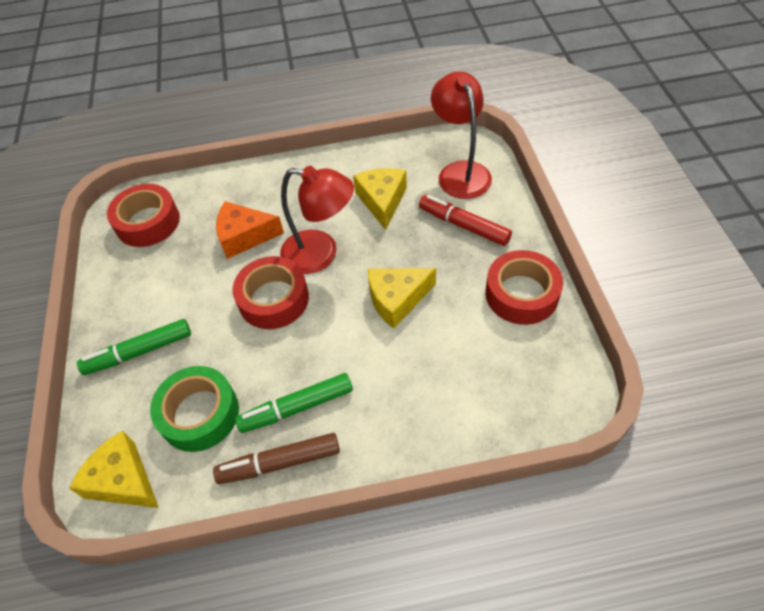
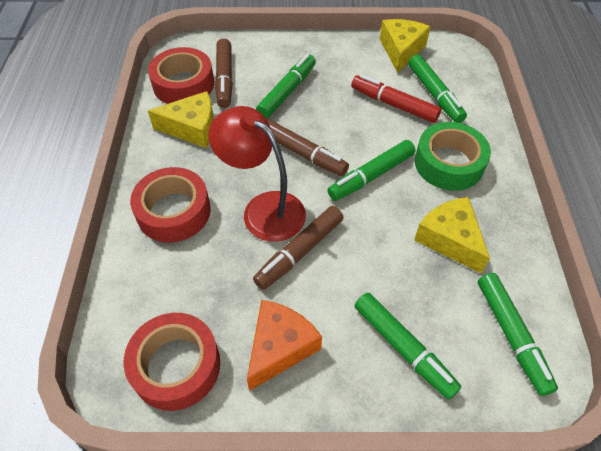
brown marker: [213,433,340,484] = 1 -> [215,39,233,108] [253,206,343,290] [267,119,349,176] = 3
green marker: [77,319,191,375] [235,373,353,433] = 2 -> [256,54,316,118] [327,140,416,201] [354,293,462,400] [408,55,467,123] [478,273,558,396] = 5
red lamp: [280,166,354,274] [431,71,492,199] = 2 -> [208,106,306,242] = 1

